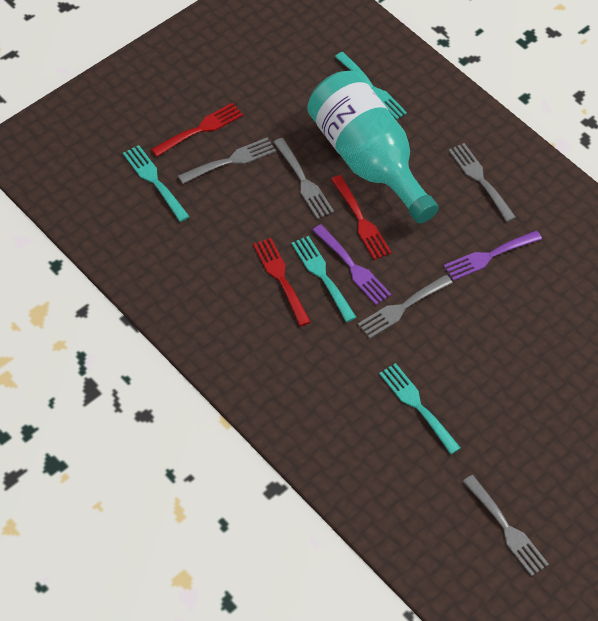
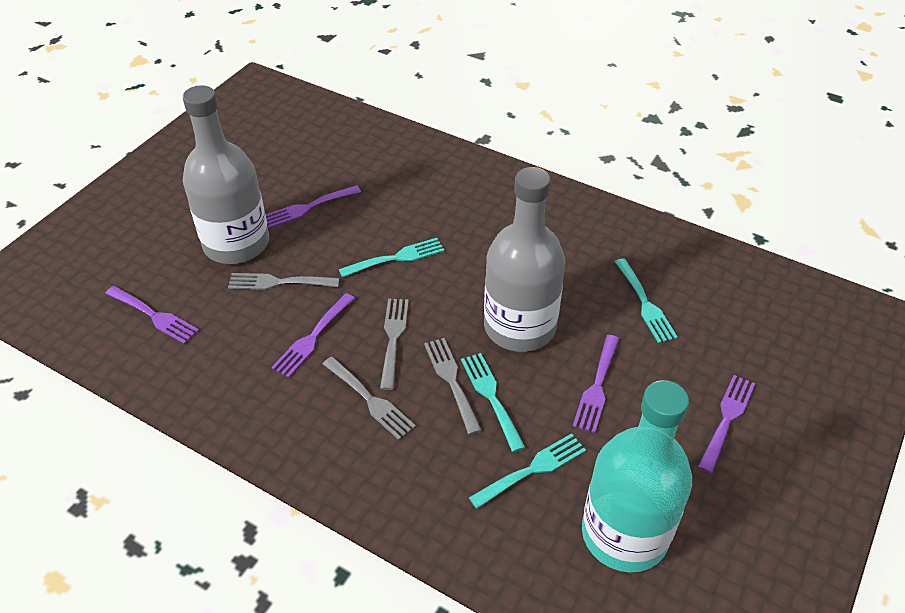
grey bottle: none = 0 -> [183,85,269,264] [484,167,565,352] = 2
grey fork: [178,137,276,184] [273,138,334,219] [358,275,453,338] [449,143,516,222] [463,475,549,576] = 5 -> [228,273,340,290] [323,357,416,440] [380,299,409,390] [424,338,482,435] = 4
purple fork: [312,224,391,305] [444,230,542,281] = 2 -> [105,286,199,344] [266,185,361,228] [271,293,355,378] [573,335,619,433] [698,375,755,473] = 5
red fork: [151,103,243,157] [253,238,311,326] [331,175,392,260] = 3 -> none = 0

